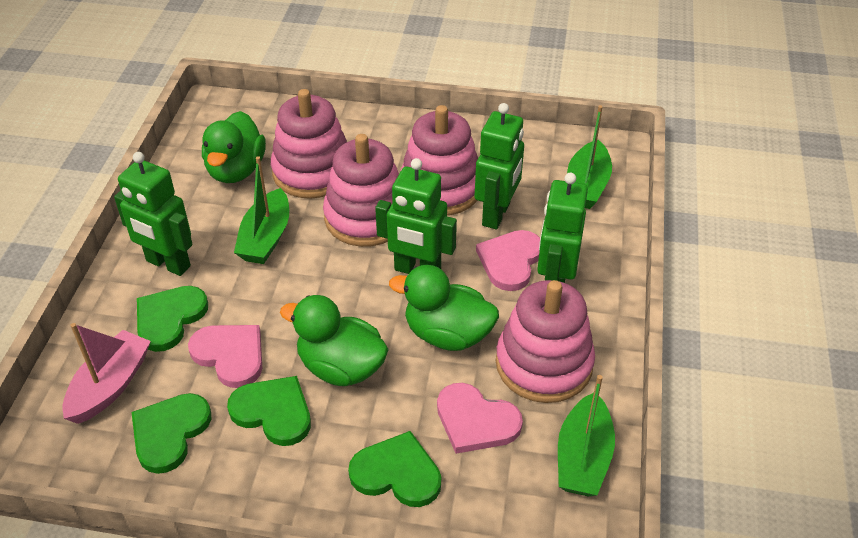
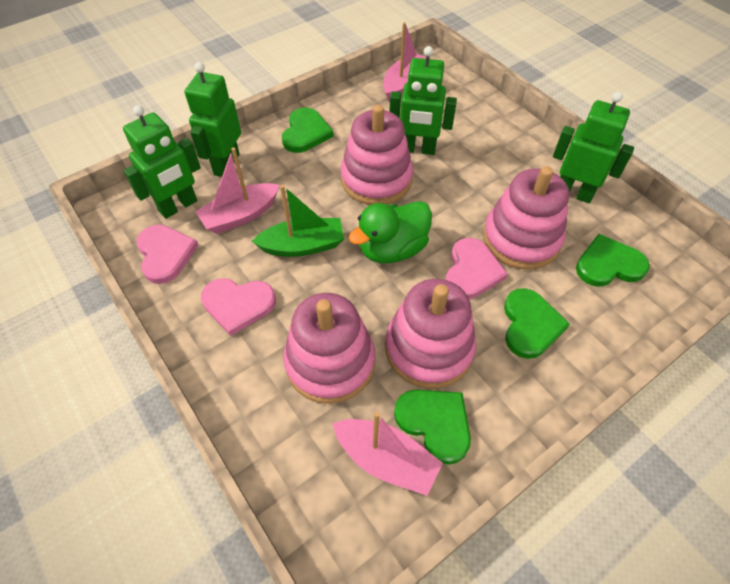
green boat: [234,156,289,264] [558,375,615,497] [567,105,612,209] = 3 -> [252,185,344,257] = 1
green duck: [202,111,266,183] [280,295,389,386] [389,265,499,351] = 3 -> [349,201,432,263] = 1
pink boat: [62,323,151,424] = 1 -> [195,147,279,234] [333,412,443,496] [383,22,430,102] = 3

